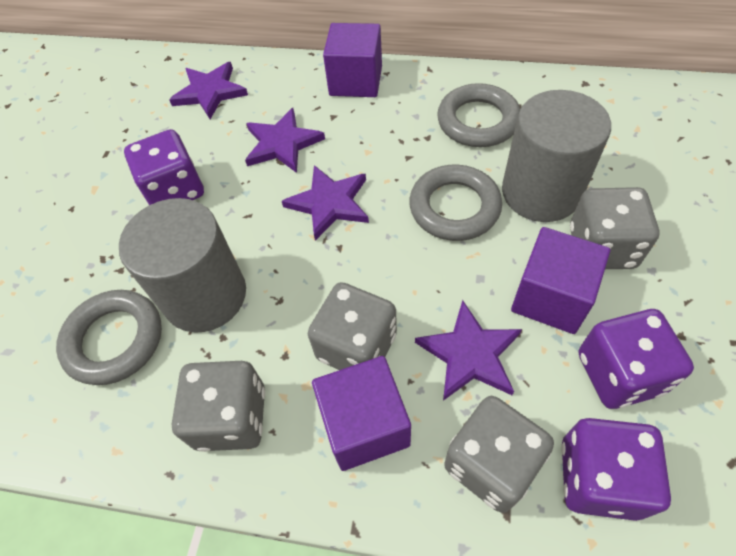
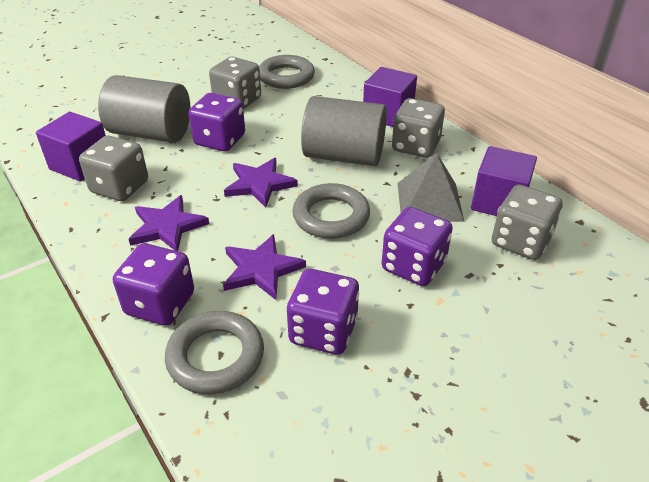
grey pyramid: none = 0 -> [397,153,464,222] = 1
purple dice: [124,129,204,205] [561,418,671,521] [579,309,694,409] = 3 -> [113,243,194,326] [188,93,245,151] [287,269,359,355] [381,207,453,286] = 4
purple star: [169,62,248,119] [245,108,325,173] [282,165,369,241] [415,300,522,401] = 4 -> [129,195,209,251] [223,234,306,300] [224,158,298,208] = 3

